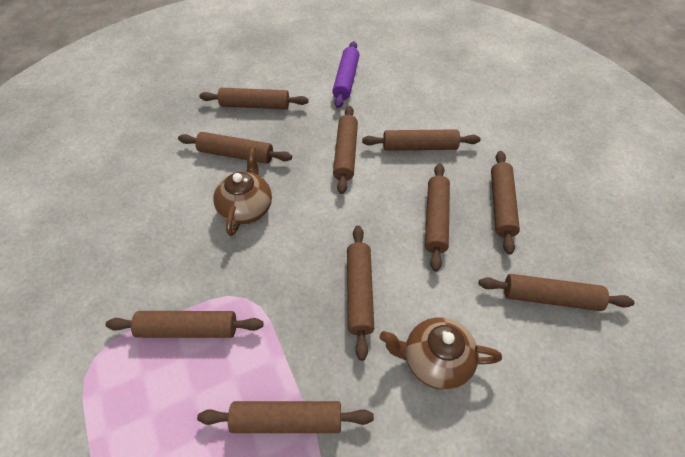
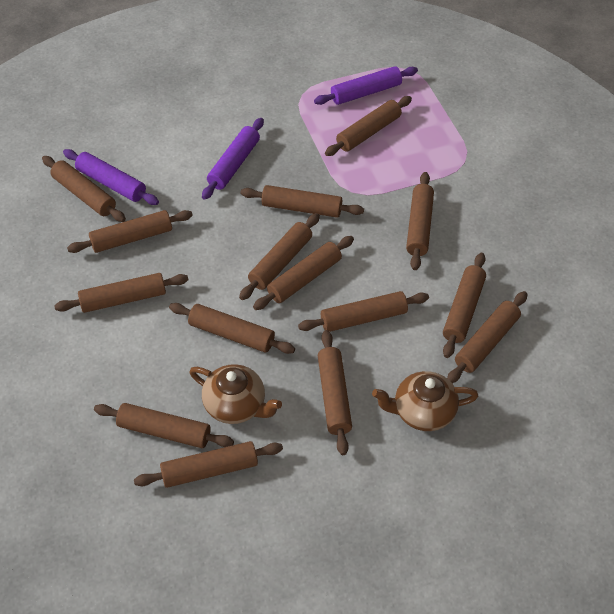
brown rolling pin: [106,311,263,338] [178,132,292,164] [197,401,374,433] [199,88,309,109] [333,106,358,194] [347,226,374,361] [362,129,481,151] [425,163,450,272] [479,274,634,311] [491,151,520,255] = 10 -> [42,156,126,222] [54,273,188,313] [67,210,193,253] [94,403,234,448] [134,441,283,488] [169,303,295,354] [239,213,320,300] [241,185,364,218] [253,236,354,310] [298,291,429,332] [318,330,352,455] [325,96,412,156] [406,172,434,270] [443,253,486,358] [447,291,527,383] = 15
purple rolling pin: [332,41,359,108] = 1 -> [63,149,159,205] [202,118,264,200] [314,66,418,105] = 3

